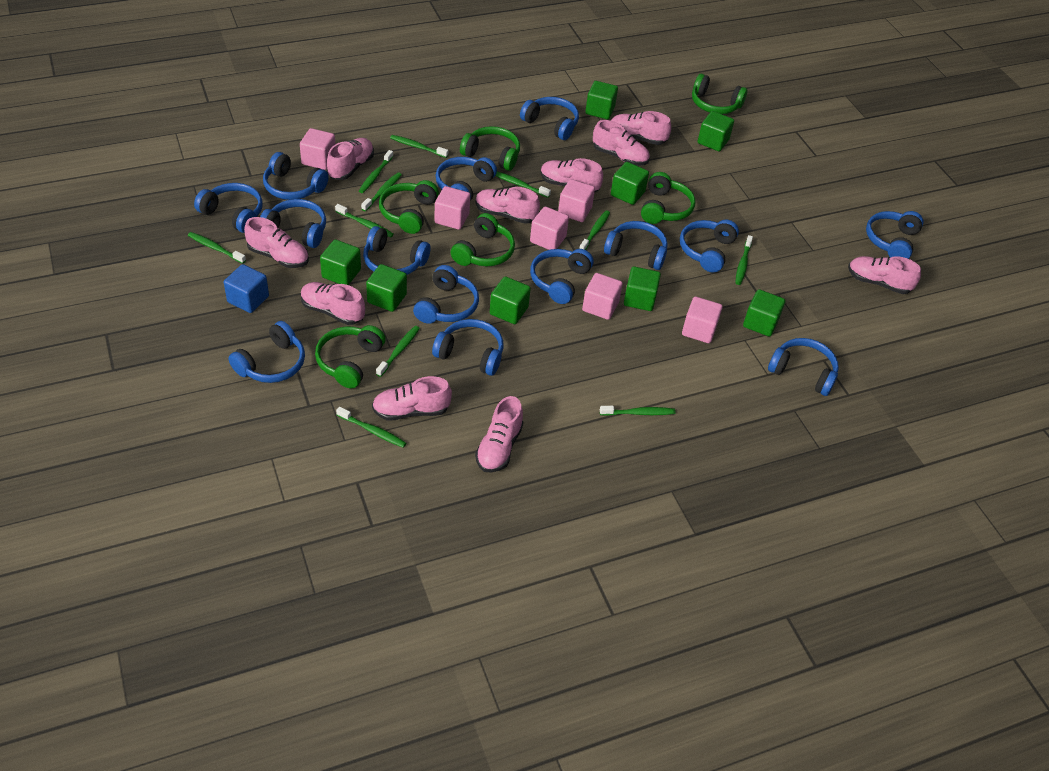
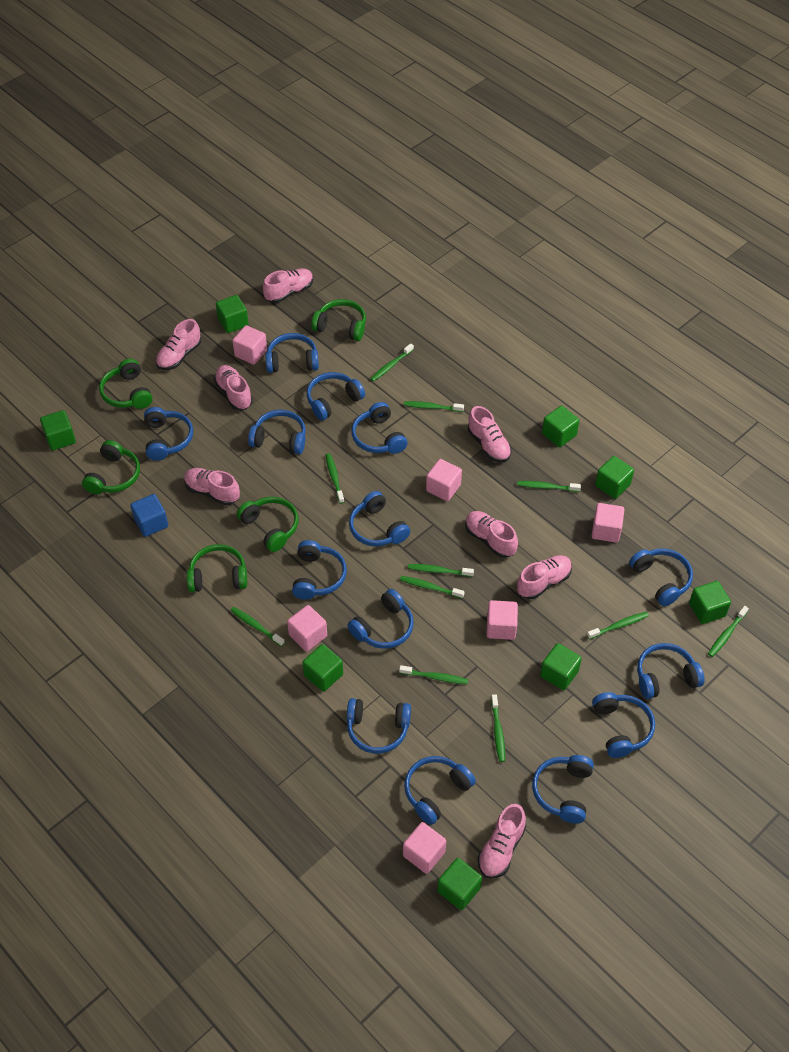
green headphones: [315,325,386,388] [379,180,439,234] [451,213,515,266] [460,126,520,171] [641,172,695,224] [692,74,747,114] = 6 -> [82,440,140,494] [99,359,153,409] [187,544,247,592] [237,497,298,552] [311,299,366,341] = 5
pink shoe: [244,217,309,268] [301,282,365,325] [327,138,374,180] [372,376,452,421] [475,187,540,224] [475,396,523,473] [540,158,603,193] [593,120,650,166] [611,111,671,145] [848,256,921,294] = 10 -> [156,319,201,370] [184,468,240,505] [214,365,253,410] [263,268,313,303] [465,511,518,558] [468,406,511,463] [478,804,526,879] [517,555,572,599] = 8

